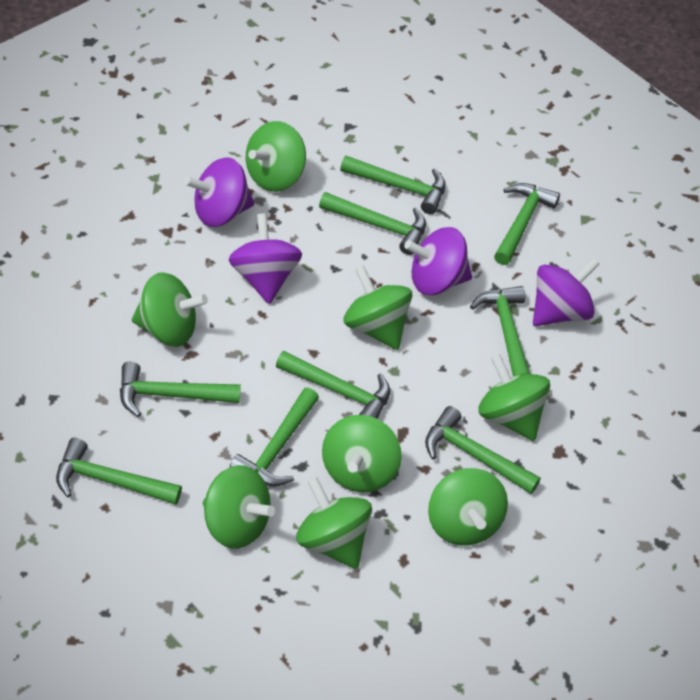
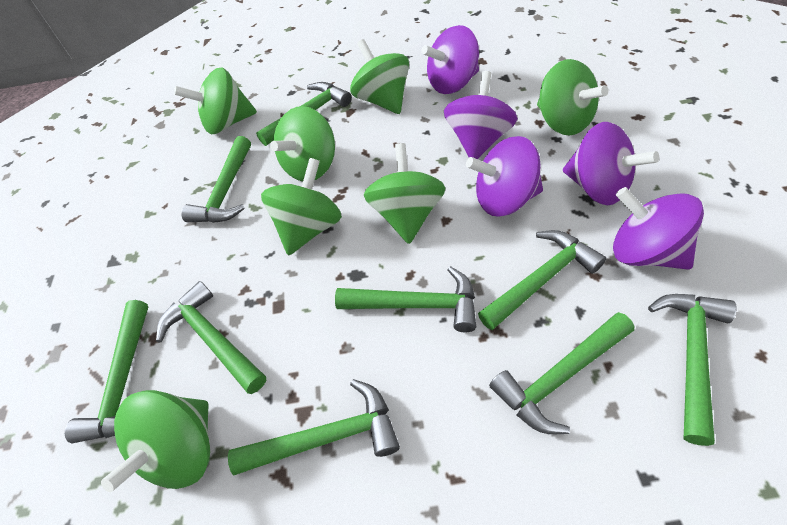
green spinning top: [132,272,208,347] [203,465,275,549] [246,121,306,192] [296,477,372,569] [322,415,402,492] [343,265,412,350] [428,468,508,546] [478,353,550,441] = 8 -> [101,390,210,492] [174,67,257,134] [261,158,342,256] [270,106,335,181] [350,39,409,114] [364,143,446,244] [537,59,608,136] = 7
purple spinning top: [184,158,254,227] [229,214,302,304] [404,227,472,295] [533,258,599,326] = 4 -> [421,25,479,94] [444,71,518,159] [466,136,543,217] [563,122,659,205] [613,187,704,270] = 5

